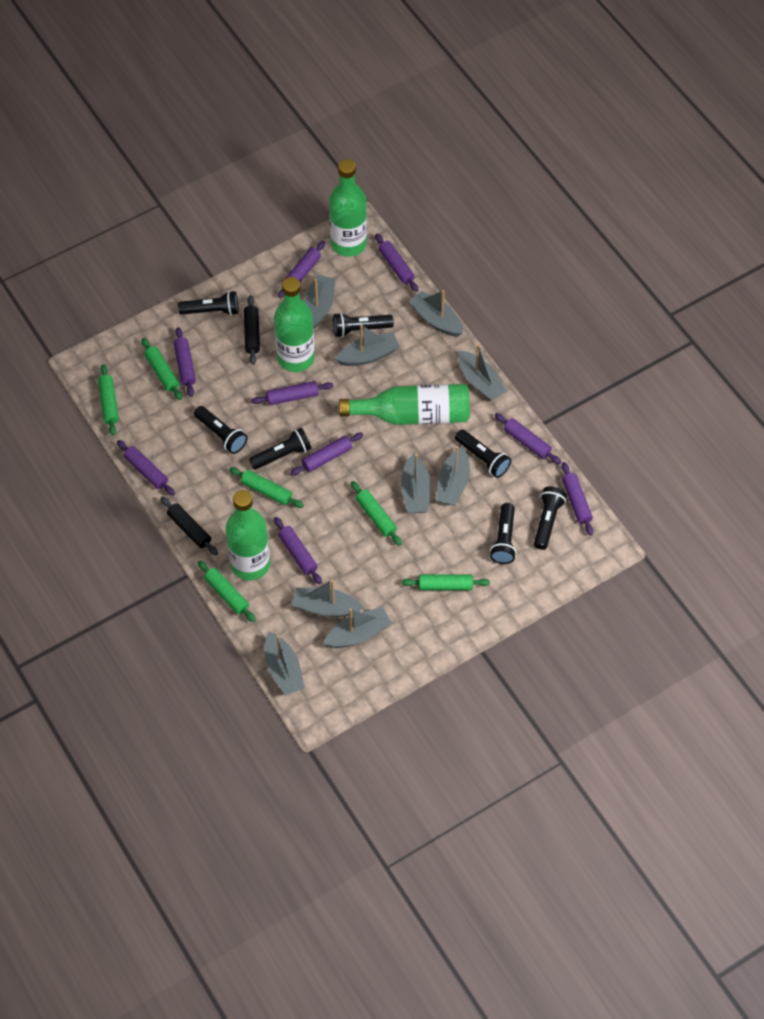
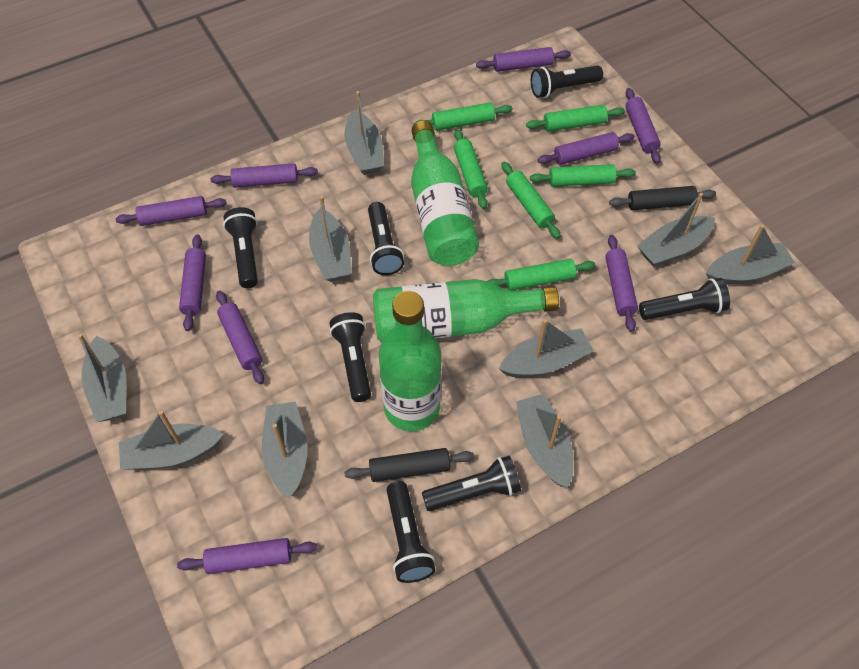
green bottle: [226,490,270,580] [274,277,315,372] [329,159,367,257] [339,384,470,425] = 4 -> [373,279,559,342] [379,291,442,431] [411,120,479,266] = 3

